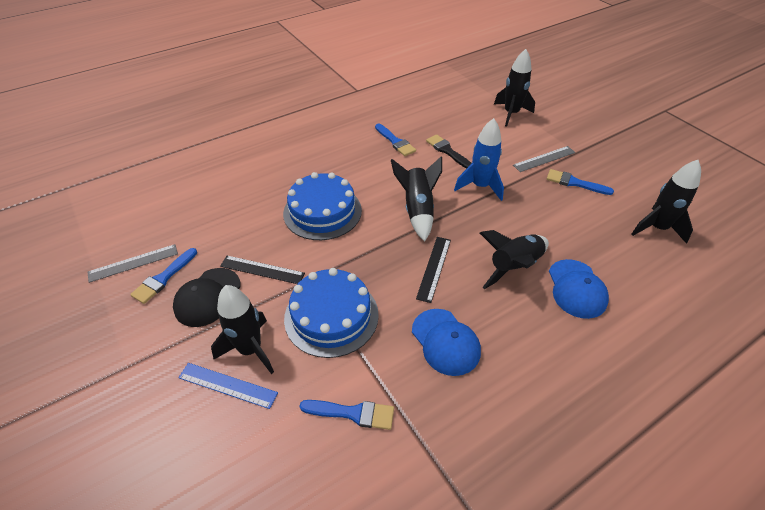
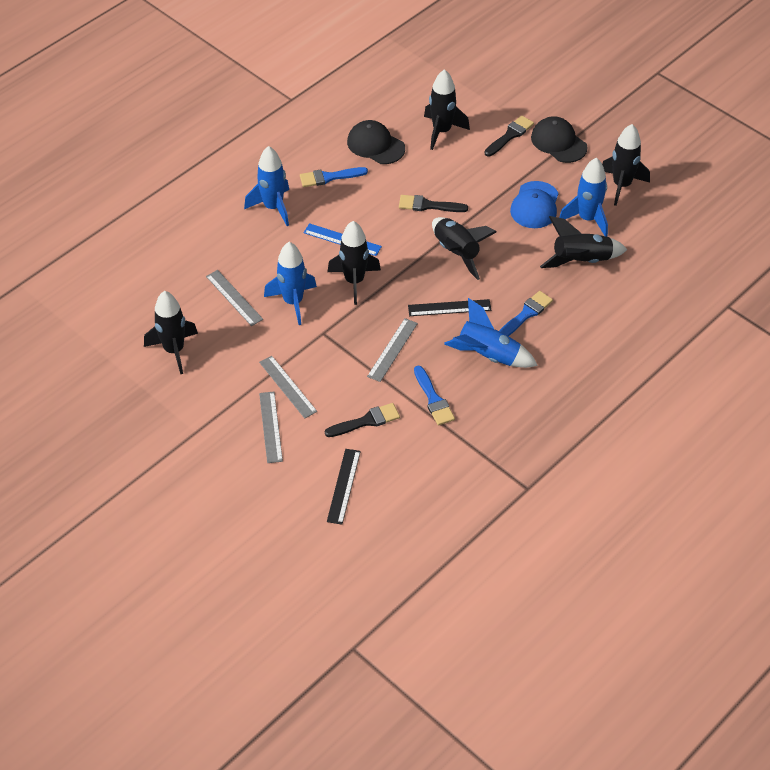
black brush: [426,135,472,169] = 1 -> [325,403,400,437] [399,195,468,212] [485,115,534,156] = 3
black cap: [173,268,240,327] = 1 -> [347,120,405,164] [531,116,588,163] = 2
black rocket: [211,285,274,374] [391,156,442,242] [480,230,549,289] [494,49,535,127] [632,160,701,244] = 5 -> [144,291,198,374] [327,221,381,305] [424,69,470,150] [432,217,496,280] [540,216,628,268] [602,124,650,206] = 6
blue brush: [130,248,197,304] [299,400,394,430] [375,124,416,156] [547,169,614,195] = 4 -> [300,167,368,187] [414,366,455,425] [499,291,553,336] = 3
blue cake: [283,172,362,240] [284,268,379,358] = 2 -> none = 0
blue cap: [412,309,481,376] [549,259,609,319] = 2 -> [510,181,558,228] = 1
blue rocket: [454,118,504,201] = 1 -> [244,146,289,226] [264,242,317,325] [444,298,538,368] [559,157,608,237] = 4
grey ruler: [87,244,178,283] [513,146,576,172] = 2 -> [206,270,263,326] [259,356,317,418] [259,391,283,463] [367,318,418,382] = 4

